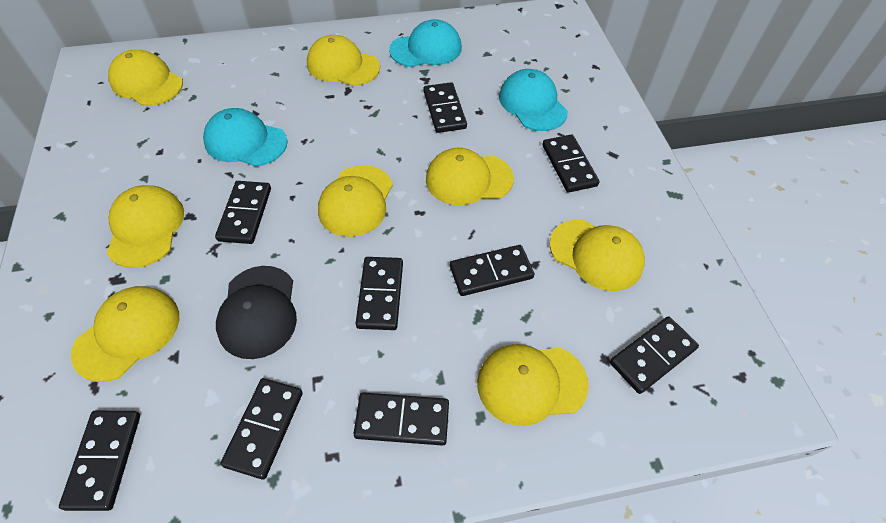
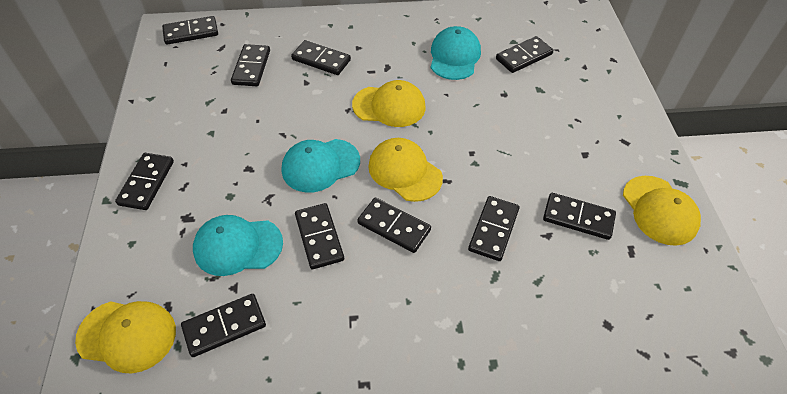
black cap: [216,266,297,359] = 1 -> none = 0
black domino: [59,411,140,511] [215,181,271,244] [220,378,303,479] [353,392,449,446] [356,257,403,330] [424,82,467,133] [450,245,535,296] [542,135,599,192] [610,316,699,394] = 9 -> [115,153,174,210] [162,16,218,45] [181,294,266,357] [231,44,270,86] [291,40,351,75] [295,203,344,269] [357,198,431,253] [468,196,520,261] [496,36,553,73] [543,193,616,240] = 10
yellow cap: [71,286,179,382] [107,185,184,268] [108,50,183,106] [307,35,380,86] [318,165,393,237] [426,148,514,205] [477,344,589,426] [549,219,645,291] = 8 -> [75,301,176,373] [352,80,426,127] [368,138,443,202] [623,176,701,246] = 4

